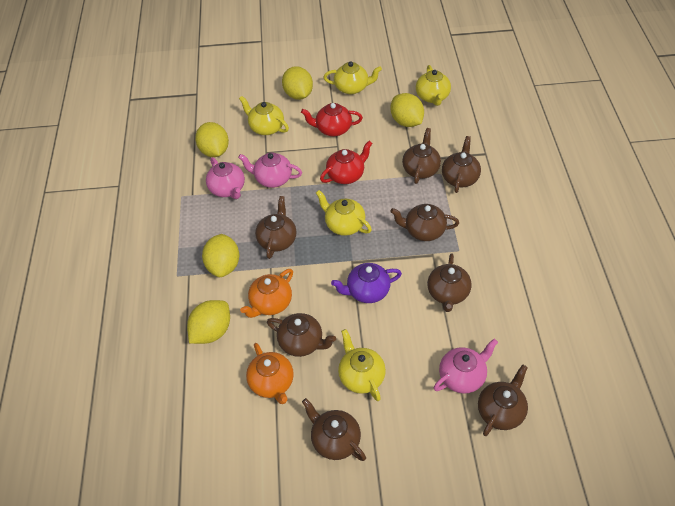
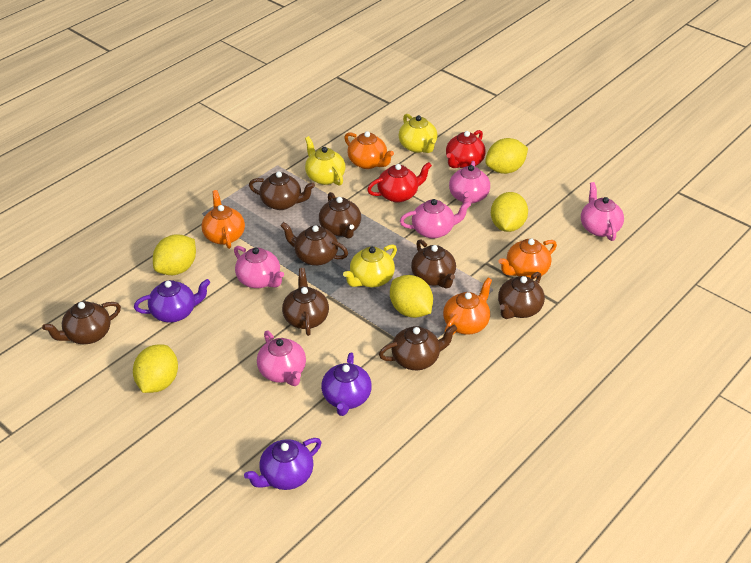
orange teapot: [240,269,293,318] [246,343,294,404] = 2 -> [202,190,245,249] [344,131,394,169] [443,278,492,335] [499,238,557,278] = 4
pink teapot: [206,157,245,199] [238,153,302,188] [433,339,498,394] = 3 -> [234,246,284,288] [257,331,306,386] [400,199,471,239] [449,161,490,204] [581,182,624,241] = 5
purple teapot: [331,263,402,303] = 1 -> [134,279,210,323] [244,438,321,490] [321,352,372,416] = 3
yellow teapot: [239,96,289,135] [316,190,372,236] [323,61,382,94] [338,329,386,401] [416,65,451,106] = 5 -> [305,136,345,186] [343,244,397,287] [398,114,438,153] = 3

